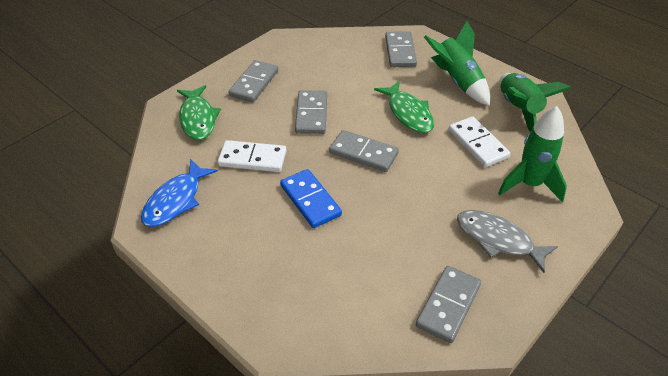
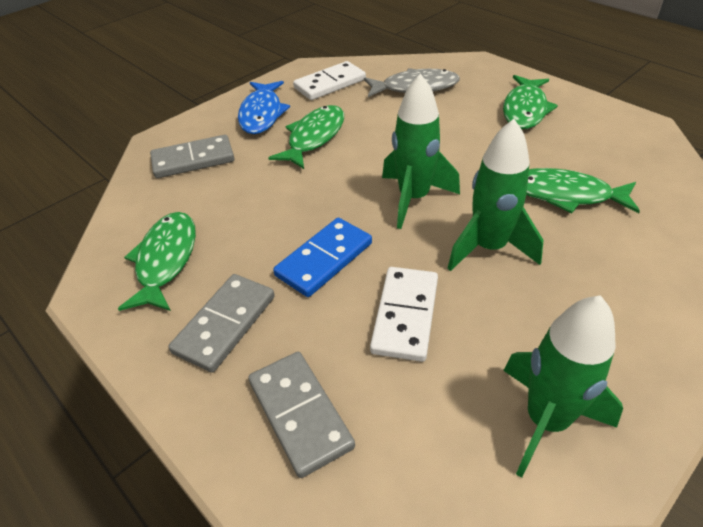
green fish: [177,85,221,140] [374,81,434,133] = 2 -> [118,212,196,311] [268,105,344,169] [503,75,558,129] [526,168,640,213] = 4
grey domino: [229,60,278,102] [295,90,327,134] [329,130,399,172] [385,31,417,67] [416,266,481,343] = 5 -> [150,135,234,178] [168,274,275,373] [248,352,355,478] = 3

